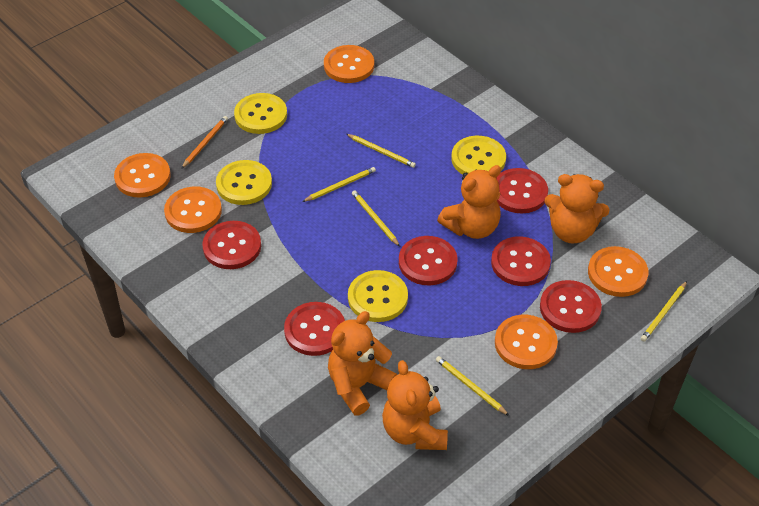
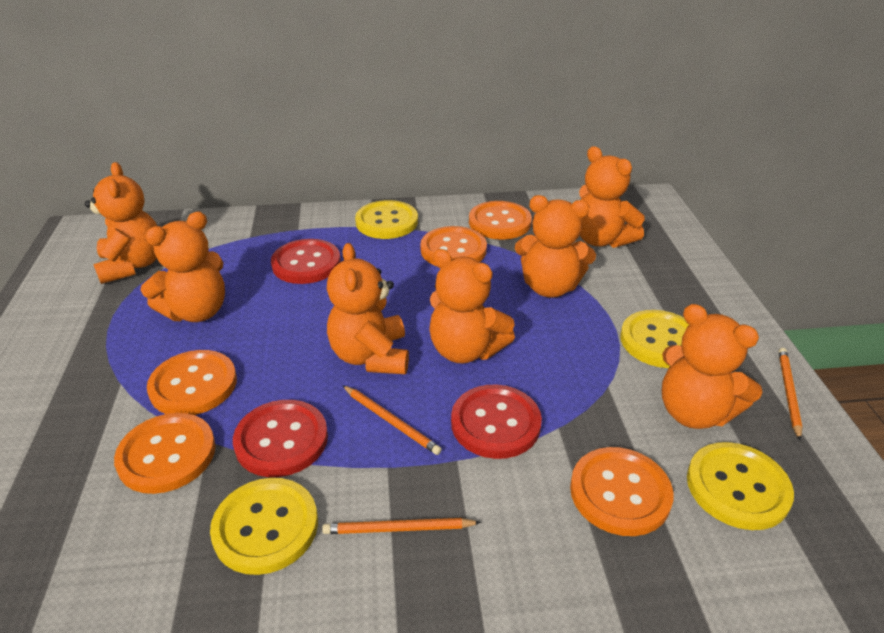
orange pencil: [181,116,228,169] = 1 -> [322,518,481,534] [342,385,442,455] [779,348,803,440] = 3
orange teddy bear: [328,311,397,416] [382,360,448,450] [437,165,501,239] [544,174,610,244] = 4 -> [85,162,157,284] [141,212,225,322] [327,243,409,374] [429,249,515,364] [515,195,596,298] [579,146,645,248] [662,304,763,429] = 7
red button: [202,221,261,269] [284,302,345,356] [399,236,457,285] [491,236,551,286] [496,168,548,214] [540,280,602,333] = 6 -> [233,400,328,477] [271,239,341,284] [451,384,542,459] = 3
yellow pencil: [302,167,376,202] [346,134,416,168] [352,190,400,247] [436,356,509,416] [641,281,687,342] = 5 -> none = 0

